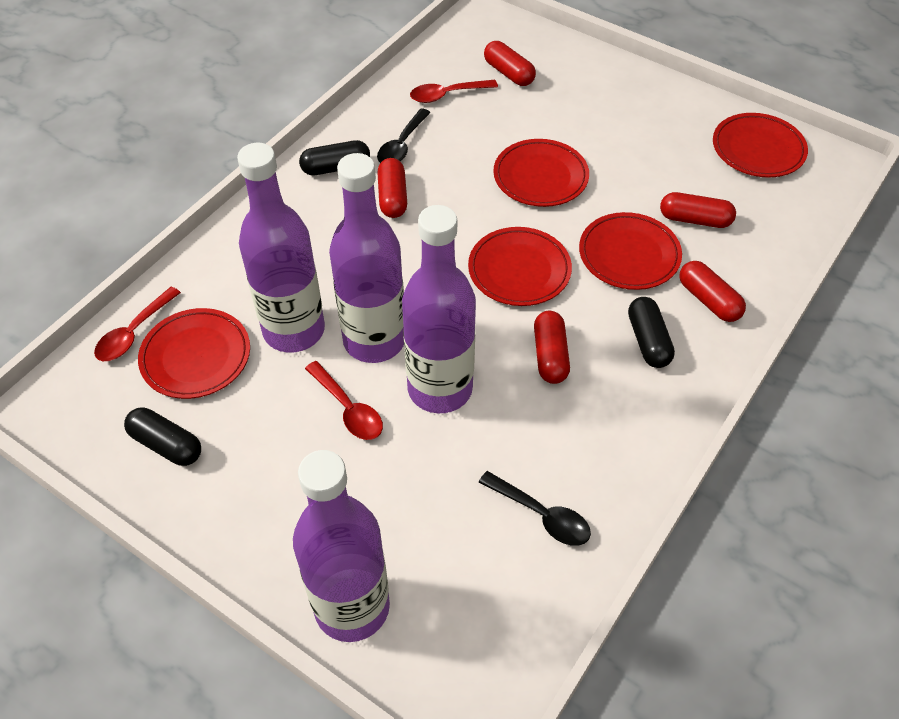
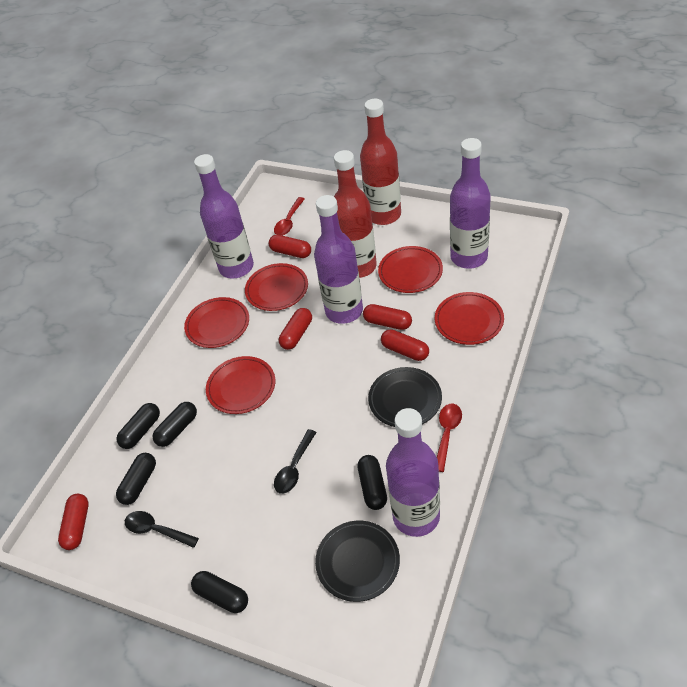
black capsule: [124,407,201,466] [299,140,370,175] [628,297,675,368] = 3 -> [116,403,160,449] [116,453,156,505] [153,402,197,447] [191,571,248,613] [358,455,387,510] = 5
black plate: none = 0 -> [315,521,400,602] [368,367,442,427] = 2
red bottle: none = 0 -> [334,150,377,278] [360,99,401,225] = 2
red spoon: [94,287,181,361] [305,361,383,440] [410,80,498,103] = 3 -> [274,197,305,236] [437,404,462,472] = 2

